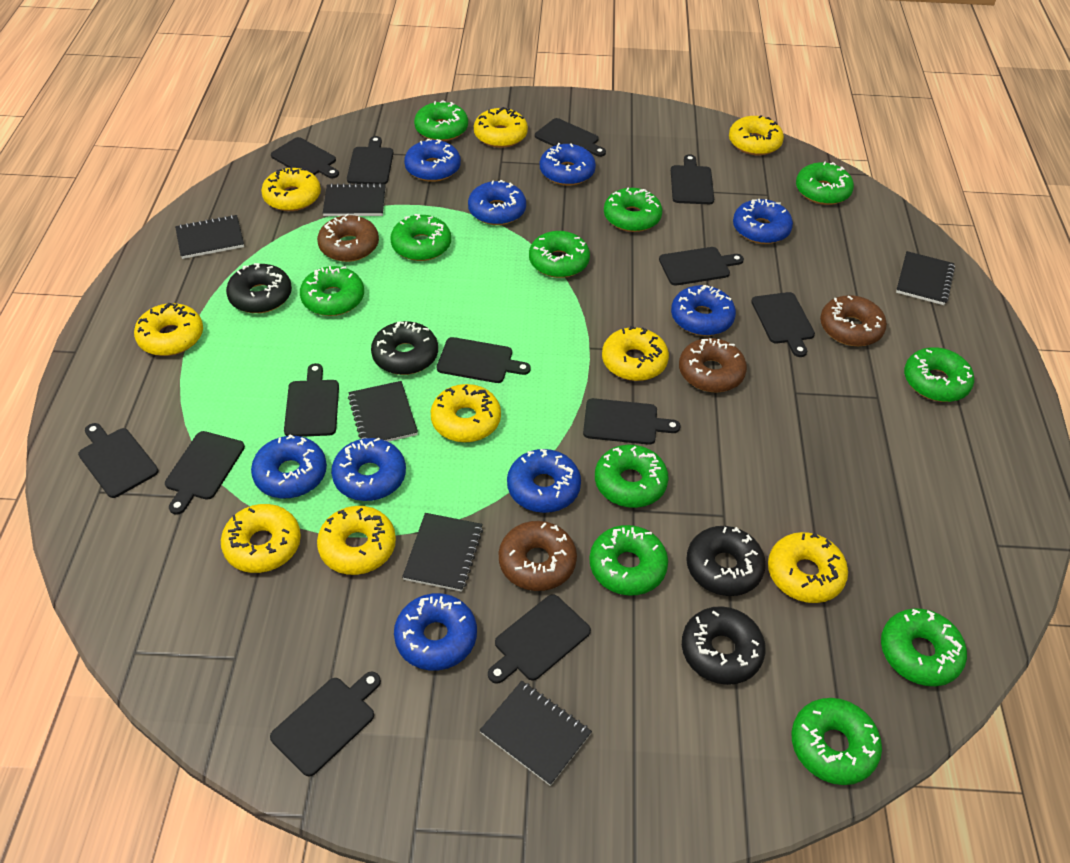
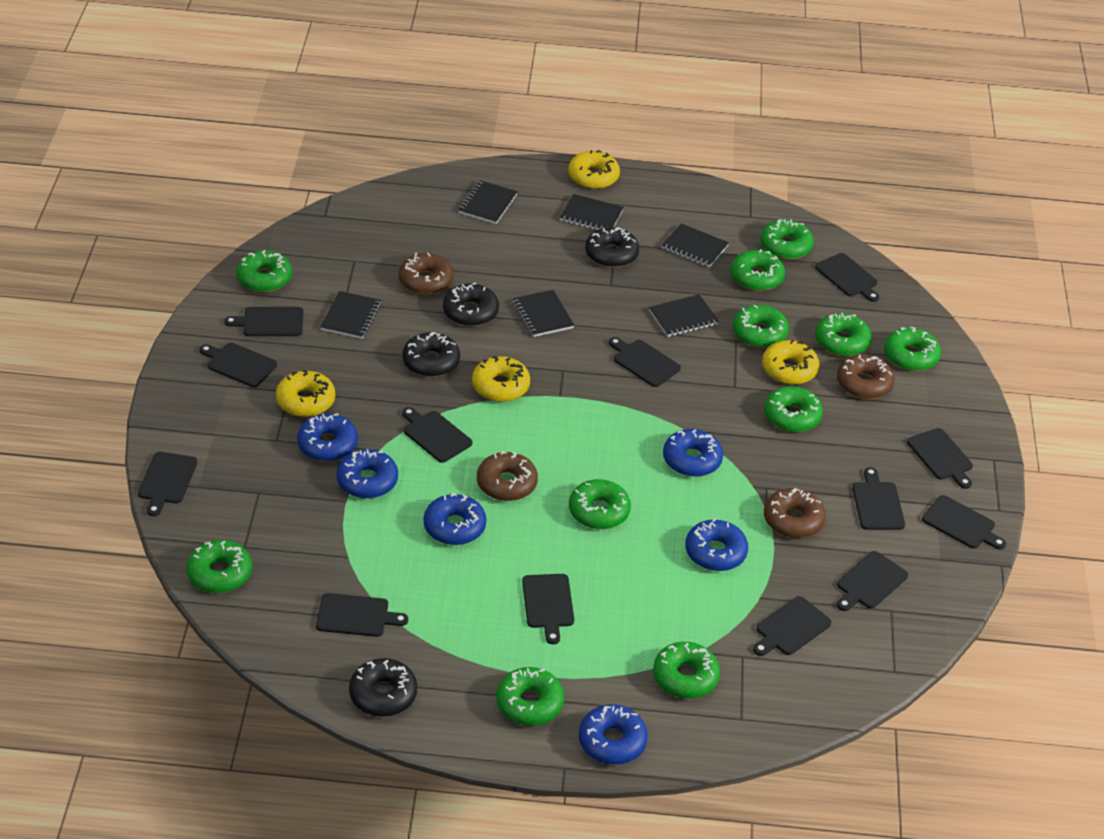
blue donut: [251,435,327,498] [331,438,406,501] [394,593,477,671] [404,139,461,182] [468,180,526,225] [507,449,581,513] [540,143,596,185] [671,285,736,336] [733,199,793,244] = 9 -> [297,413,358,461] [337,449,398,498] [424,493,486,545] [579,704,648,765] [663,429,723,477] [685,518,748,571] = 6
yellow donut: [134,303,203,356] [221,504,301,573] [261,167,321,211] [317,506,396,575] [430,384,501,443] [474,107,528,148] [602,326,669,381] [729,115,784,155] [768,532,848,603] = 9 -> [276,370,335,417] [472,356,530,402] [568,150,620,189] [762,340,819,385] = 4

